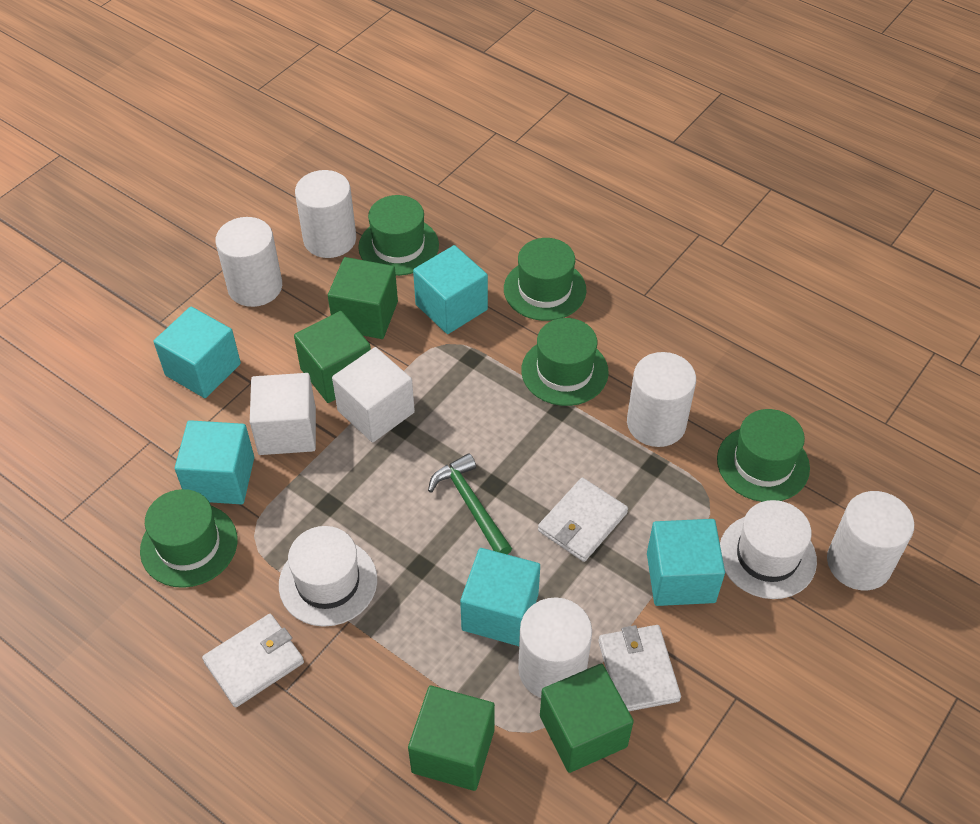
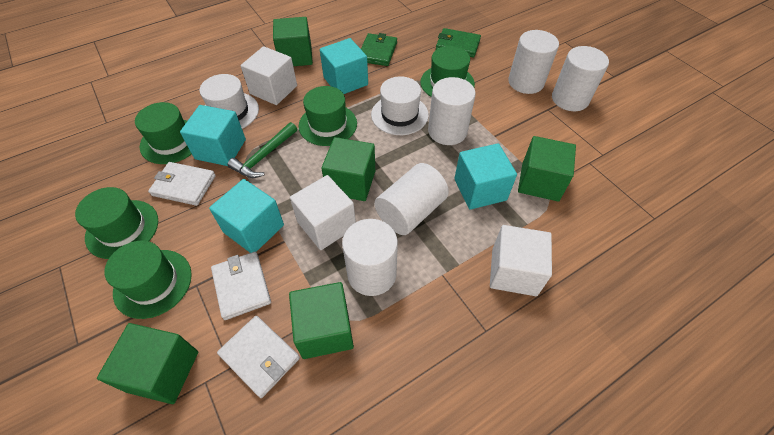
green cube: [294,311,371,403] [328,257,398,339] [408,686,495,791] [540,663,634,773] = 4 -> [97,323,198,404] [273,17,313,66] [289,282,354,359] [321,137,375,201] [518,136,576,201] = 5
green wallet: none = 0 -> [361,33,397,66] [436,28,481,58] = 2
turquoise cube: [154,307,241,398] [175,420,254,504] [413,245,488,334] [460,548,540,646] [647,519,725,606] = 5 -> [180,105,246,166] [209,179,284,253] [320,38,368,94] [454,143,517,210] = 4
white cube: [250,373,316,455] [332,347,415,442] = 2 -> [241,46,297,105] [290,175,356,250] [490,225,552,296] = 3

